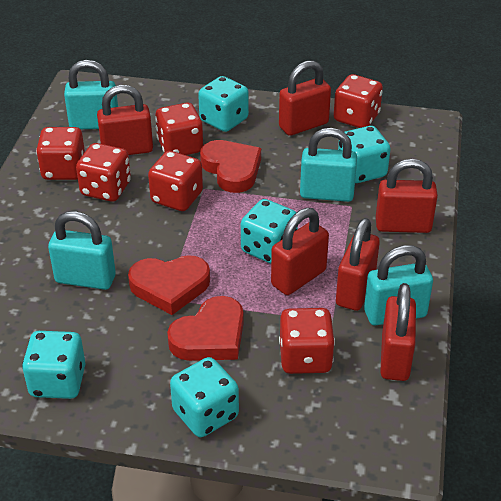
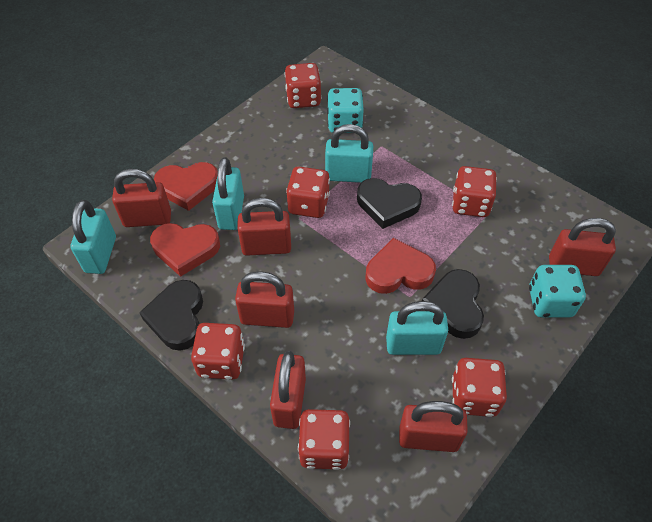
black heart: none = 0 -> [139,280,203,351] [357,178,422,229] [422,269,484,339] = 3
turquoise dice: [22,331,86,399] [170,357,239,437] [198,76,249,132] [241,199,298,264] [338,126,391,183] = 5 -> [327,88,364,133] [529,265,586,318] = 2

